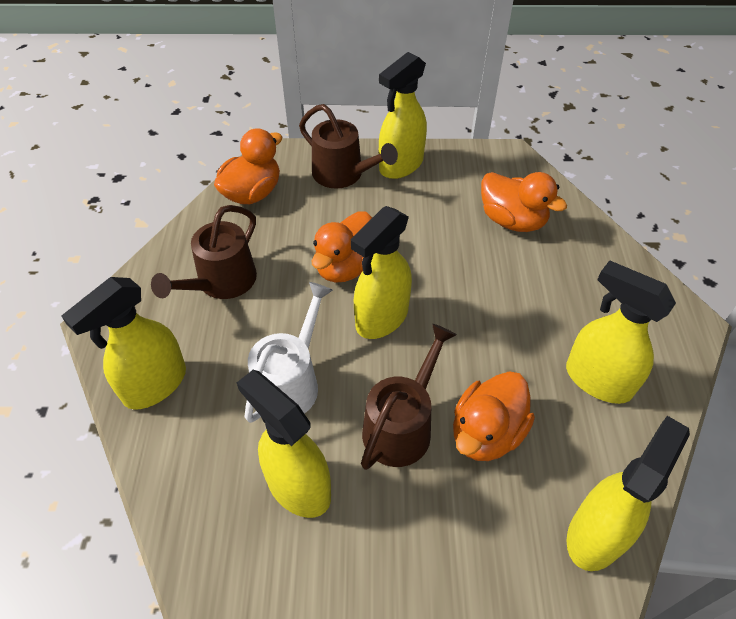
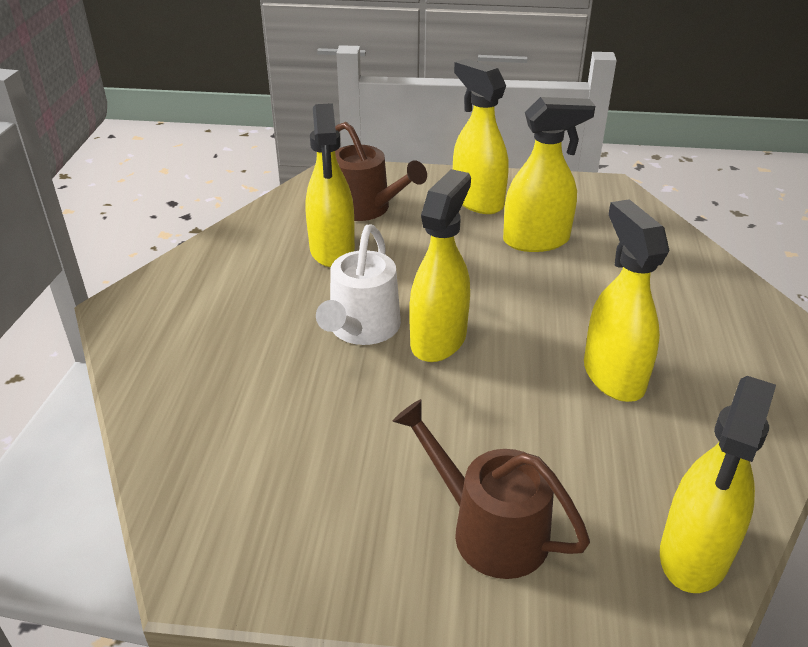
brown watering can: [151,205,257,299] [299,104,398,188] [361,324,457,470] = 3 -> [335,122,427,221] [392,399,590,579] = 2
orange duck: [214,128,282,204] [311,212,372,282] [453,371,535,461] [481,172,567,232] = 4 -> none = 0

